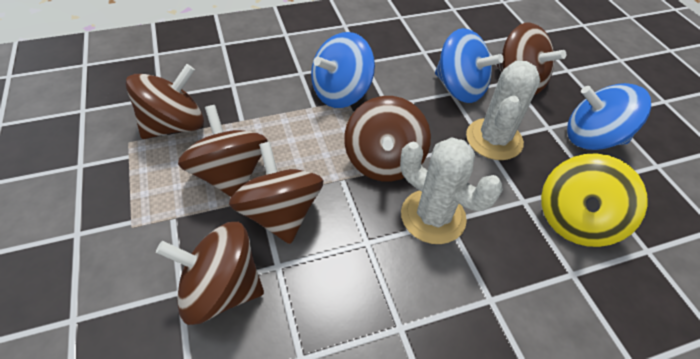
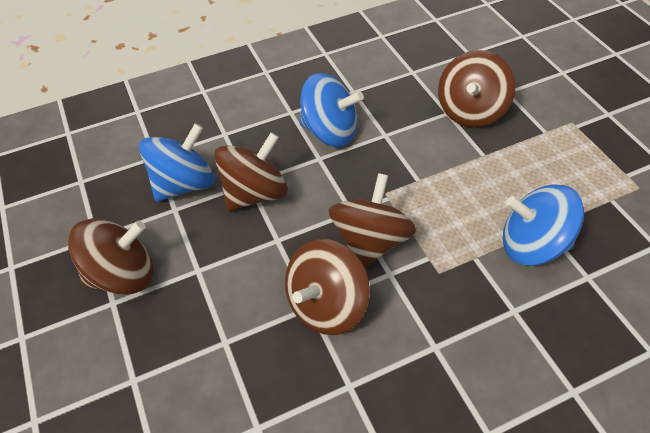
brown spinning top: [125,64,204,139] [156,222,264,325] [178,105,268,197] [229,142,324,244] [344,96,431,182] [496,23,566,95] = 6 -> [68,218,153,295] [214,132,288,211] [285,239,370,335] [329,173,416,268] [438,50,515,127] = 5
white cactus: [400,137,503,244] [466,61,540,160] = 2 -> none = 0
yellow spinning top: [541,153,648,247] = 1 -> none = 0

